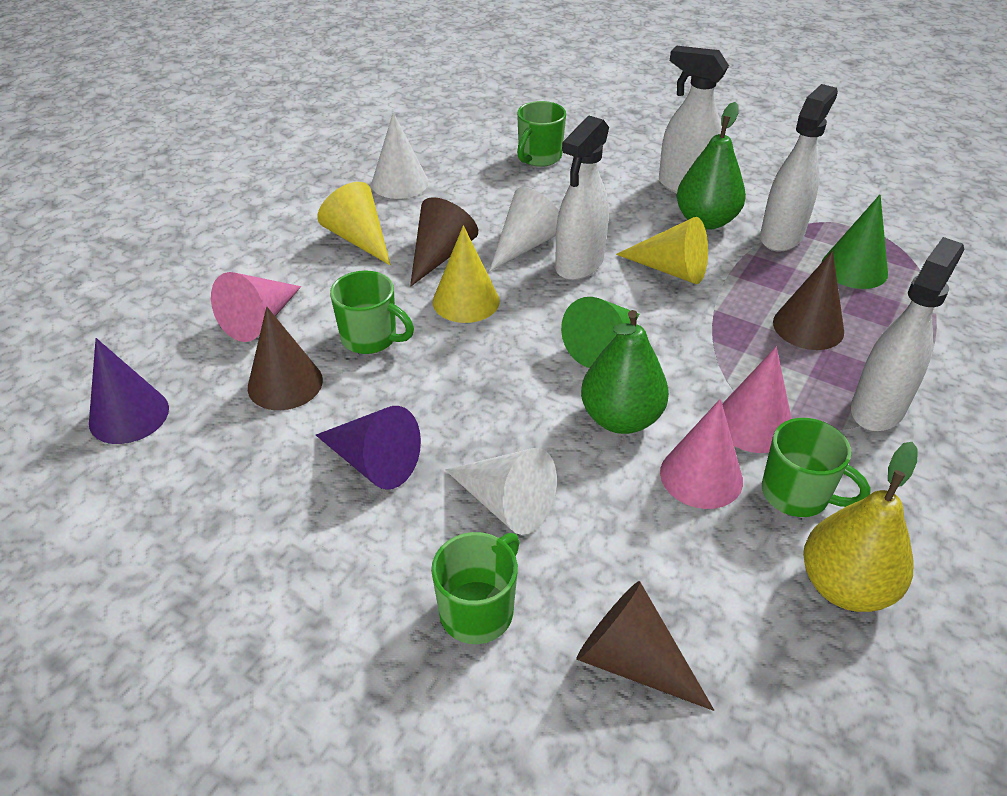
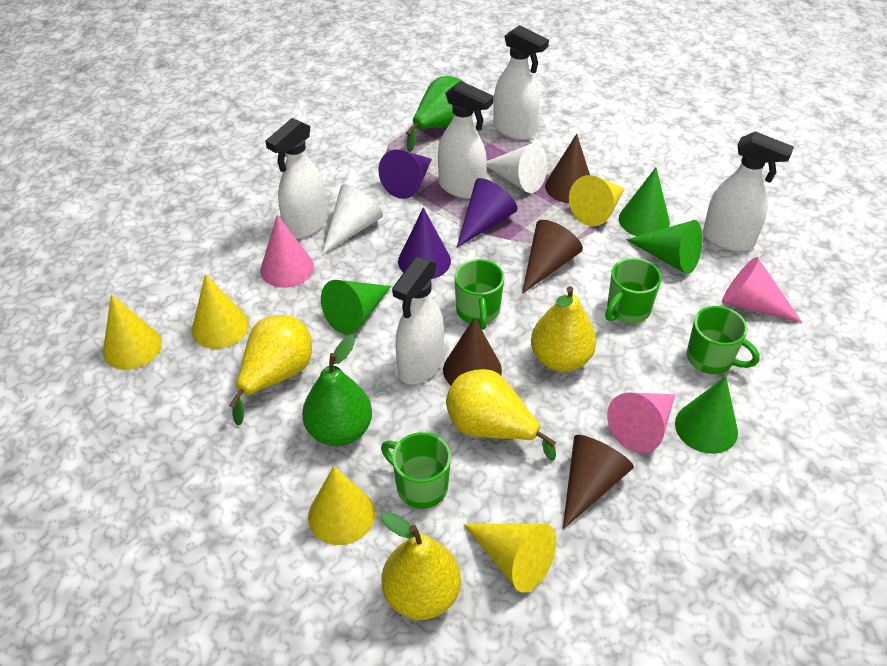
green cone: [561,297,639,368] [822,194,888,289] = 2 -> [321,280,391,335] [619,167,670,236] [626,220,703,274] [675,376,738,454] = 4
purple cone: [89,338,169,444] [316,406,421,490] = 2 -> [378,149,432,199] [398,207,451,279] [456,178,517,248] = 3
white cone: [371,112,429,199] [445,448,557,535] [489,187,559,272] = 3 -> [322,184,383,255] [487,143,547,193] = 2
white spray bottle: [555,116,609,280] [659,46,729,193] [760,84,838,252] [851,237,964,431] = 4 -> [265,118,327,239] [392,257,444,384] [438,81,494,199] [493,25,549,140] [703,131,794,252] = 5
yellow cone: [317,182,391,265] [433,226,500,323] [616,217,708,284] = 3 -> [103,294,162,370] [192,274,249,349] [308,466,375,545] [463,524,556,593] [569,175,625,226] = 5
yellow pear: [803,442,918,612] = 1 -> [229,315,312,426] [381,512,461,620] [446,369,556,461] [531,286,596,372] = 4

